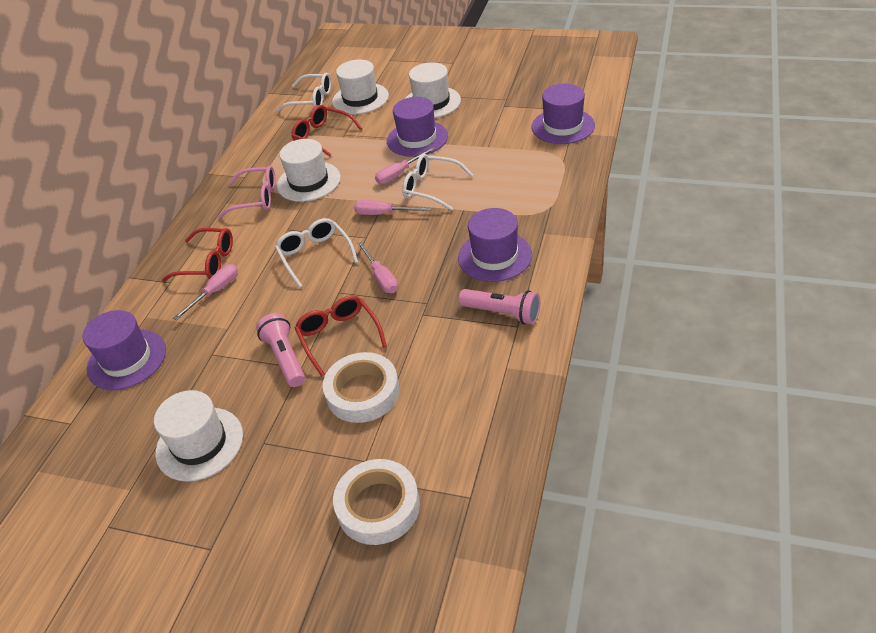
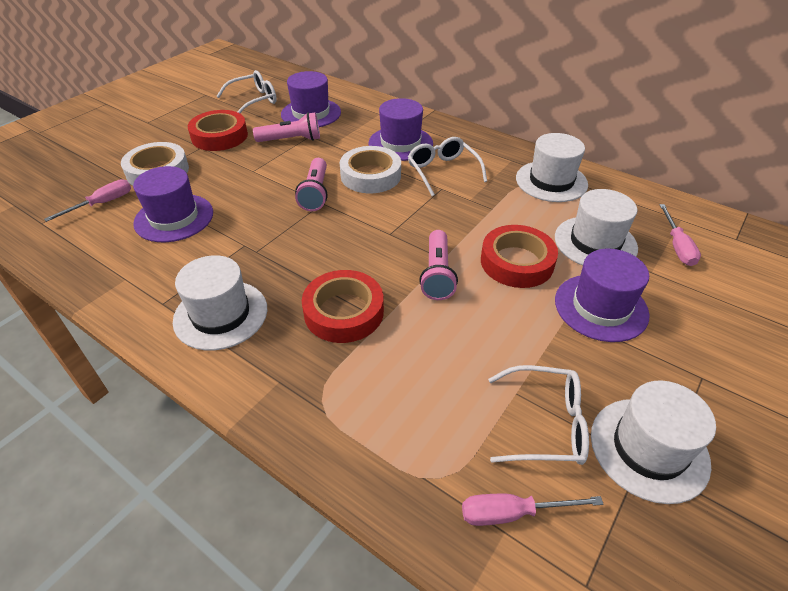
pink flashlight: [256,313,305,387] [459,289,540,324] = 2 -> [253,112,320,142] [295,158,328,211] [419,230,458,300] = 3
pink glasses: [218,165,276,218] = 1 -> none = 0
pink screwdriver: [173,264,238,321] [354,200,431,215] [357,242,398,293] [375,147,435,184] = 4 -> [44,179,131,222] [462,494,604,526] [660,204,701,266] = 3
red glasses: [162,228,233,282] [291,105,362,157] [295,295,387,377] = 3 -> none = 0
red tape: none = 0 -> [188,110,248,151] [302,270,384,343] [481,225,558,288] = 3

